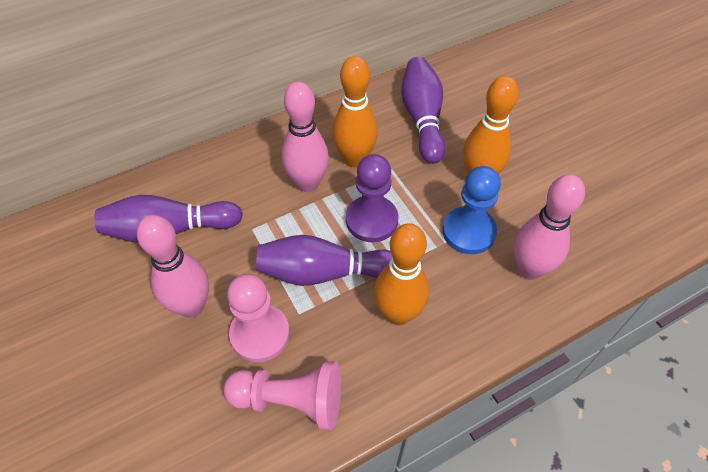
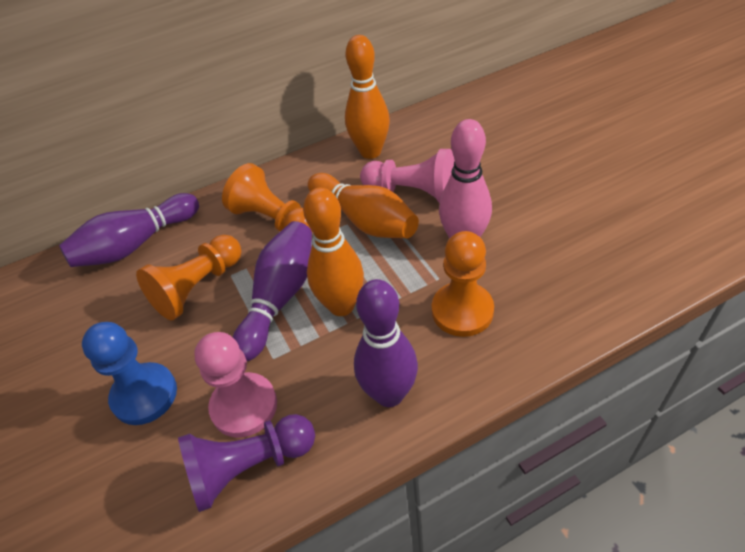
orange pawn: none = 0 -> [136,235,242,320] [222,163,313,233] [432,231,494,337] = 3
pink bowling pin: [137,215,209,318] [282,82,329,192] [514,174,585,280] = 3 -> [439,119,492,239] = 1

